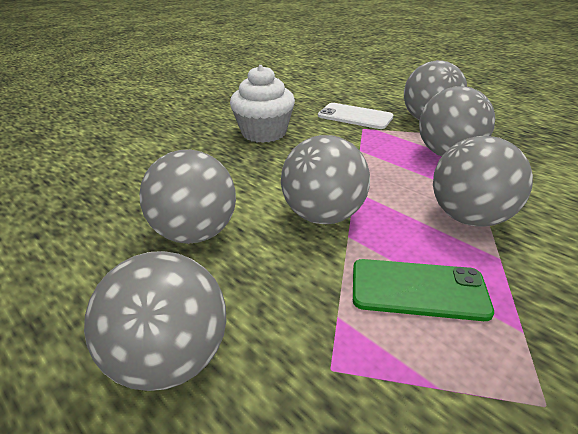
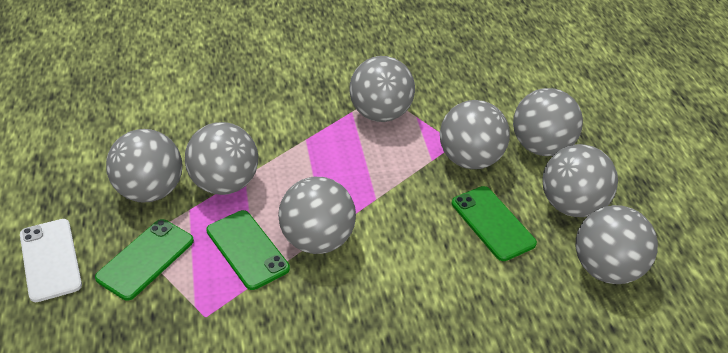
green phone: [353,259,494,321] = 1 -> [95,219,194,301] [206,210,290,290] [452,186,537,261] = 3
grey ball: [84,251,226,391] [139,150,236,244] [281,135,370,224] [404,60,467,120] [419,86,495,156] [433,136,533,226] = 6 -> [106,129,182,202] [185,122,258,195] [278,177,356,254] [350,56,415,122] [440,100,510,169] [513,88,583,156] [542,144,618,217] [576,205,658,284] = 8
white cupcake: [230,65,295,143] = 1 -> none = 0

